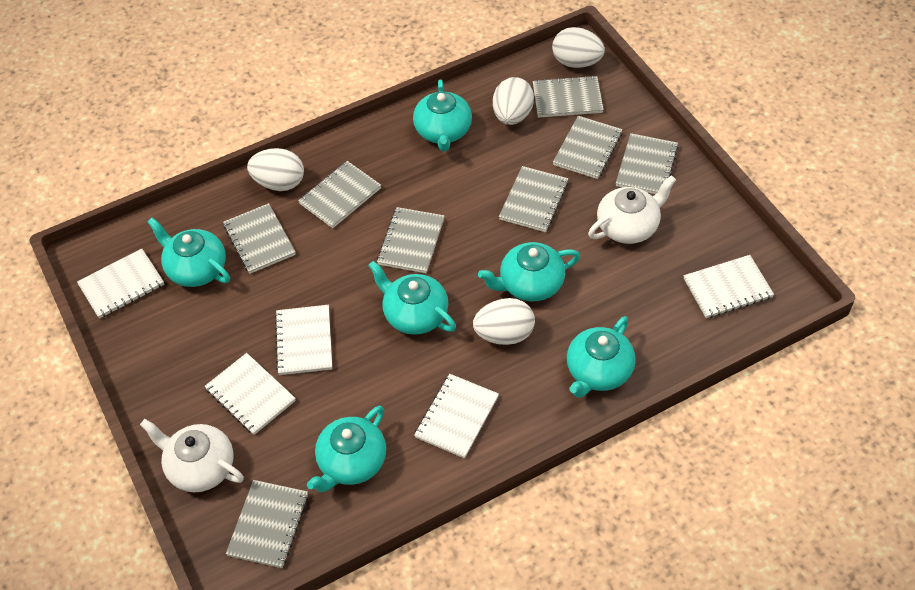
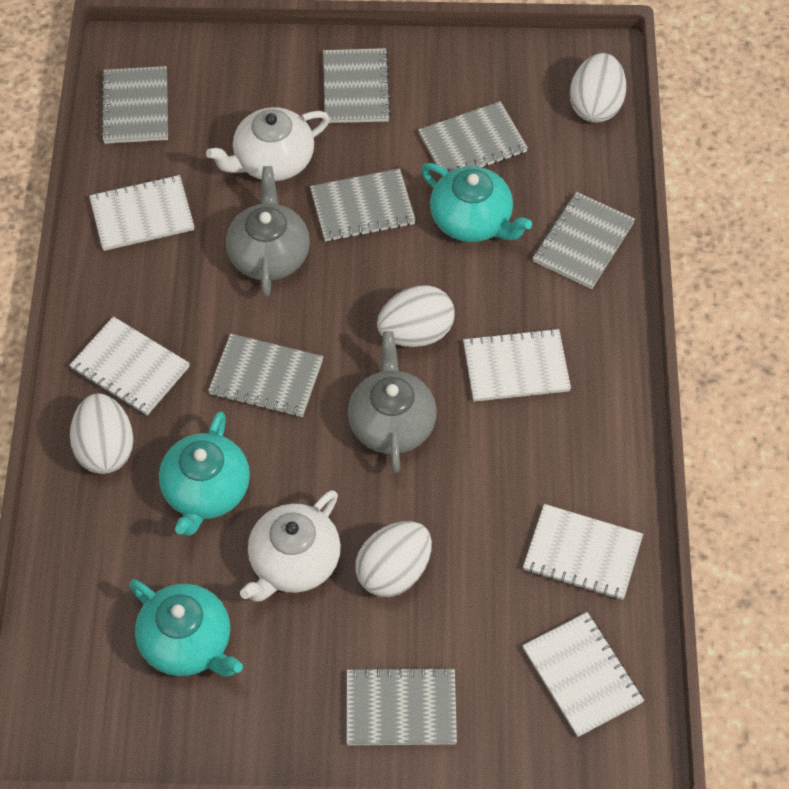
grey notebook: [223,203,296,274] [226,480,308,568] [298,161,381,228] [377,207,444,273] [499,166,568,232] [533,75,604,118] [553,116,623,179] [616,133,679,194] = 8 -> [101,66,168,144] [208,334,323,417] [310,169,416,242] [323,48,392,123] [346,667,457,745] [418,101,528,173] [533,192,635,289] = 7
grey teapot: none = 0 -> [226,166,310,297] [348,331,437,473] = 2
turquoise teapot: [147,218,230,287] [307,406,386,492] [368,261,456,335] [413,79,472,151] [478,242,580,301] [567,316,636,398] = 6 -> [129,579,243,677] [159,411,250,536] [421,163,532,242] = 3

